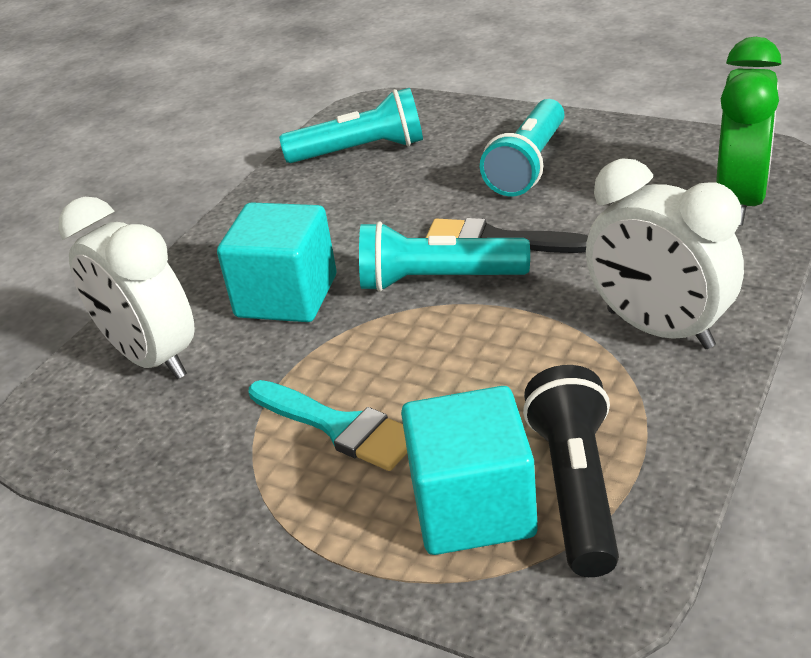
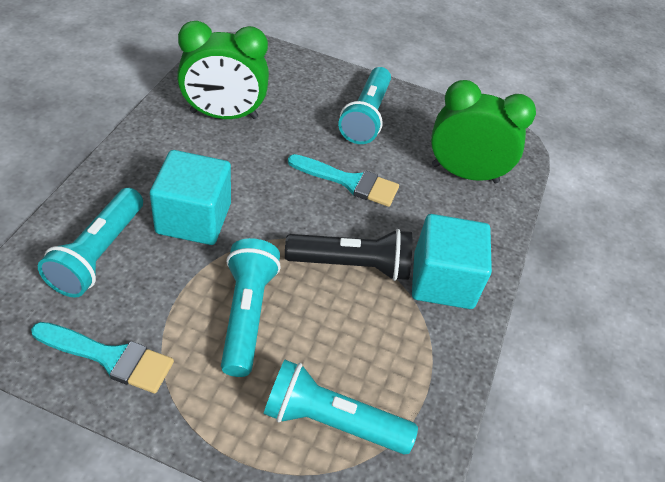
black brush: [426,218,588,253] = 1 -> none = 0
green clock: [716,37,782,225] = 1 -> [177,21,269,119] [431,80,536,183] = 2
turquoise brush: [249,380,407,471] = 1 -> [31,322,174,393] [288,154,399,207] = 2
turquoise flashlight: [279,88,423,163] [359,221,530,292] [480,99,564,196] = 3 -> [38,188,143,298] [221,238,281,377] [264,360,418,455] [338,67,391,144] = 4
white clock: [59,197,195,379] [586,158,744,349] = 2 -> none = 0

